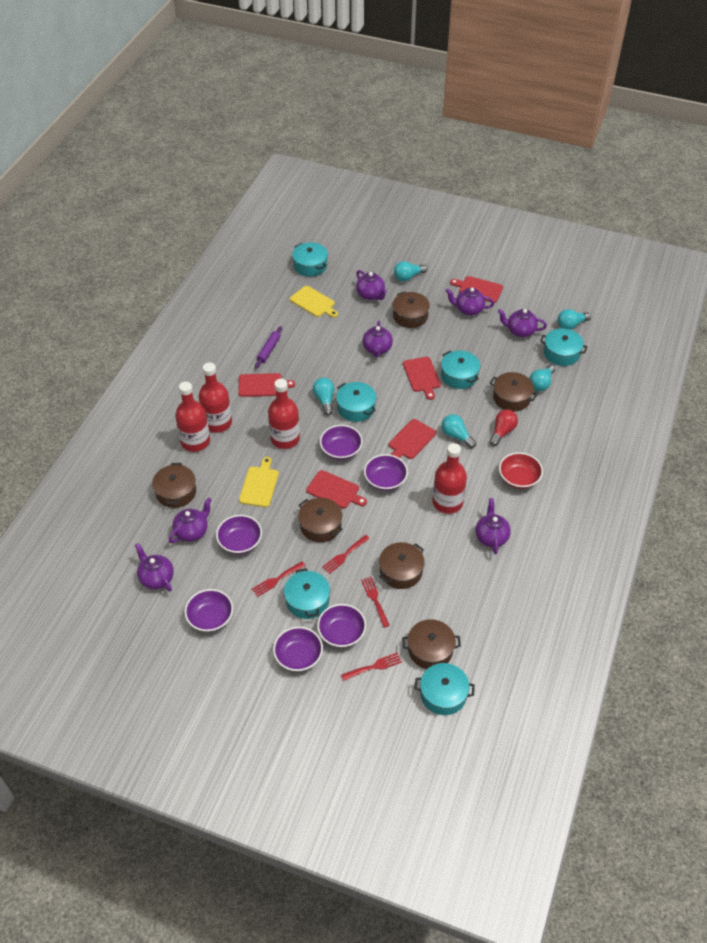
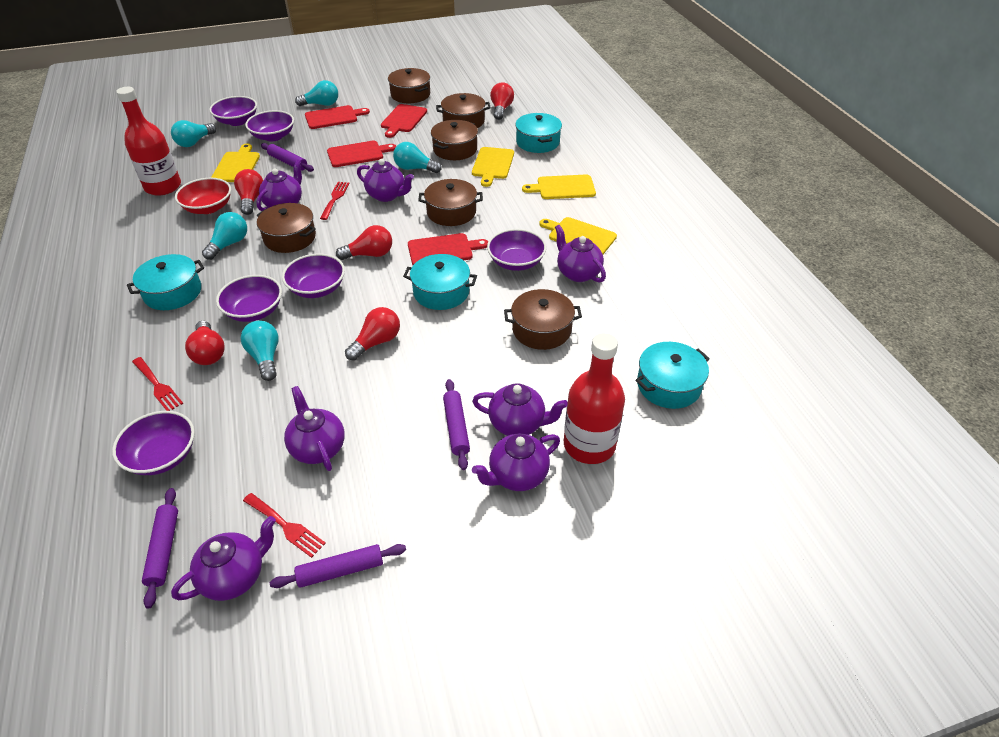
purple rolling pin: [255,326,282,369] = 1 -> [142,488,178,609] [261,143,314,172] [270,544,406,588] [443,379,470,470] = 4
red bottle: [175,382,210,452] [198,362,232,433] [268,379,300,449] [433,443,467,514] = 4 -> [116,87,181,196] [564,333,625,464] = 2
red cutting board: [238,373,295,397] [306,470,367,509] [389,419,436,459] [403,357,441,400] [450,276,503,303] = 5 -> [305,105,370,129] [327,141,396,167] [381,104,427,138] [408,233,488,265] = 4
red fork: [252,561,305,597] [322,535,370,574] [341,652,402,681] [361,577,390,628] = 4 -> [132,357,183,411] [243,493,326,558] [320,182,350,220] = 3
red light bulb: [490,409,518,446] = 1 -> [185,321,224,365] [234,169,263,215] [336,225,392,260] [345,307,400,361] [490,82,514,120] = 5
turquoise pot: [284,568,330,619] [292,242,328,276] [336,382,376,422] [414,663,475,715] [441,350,480,389] [540,328,588,366] = 6 -> [127,254,204,310] [403,254,477,310] [515,113,562,153] [635,342,710,409] = 4
yellow cutting board: [239,457,279,507] [290,286,338,318] = 2 -> [211,143,260,182] [472,147,514,187] [522,175,596,199] [539,217,617,254] = 4

